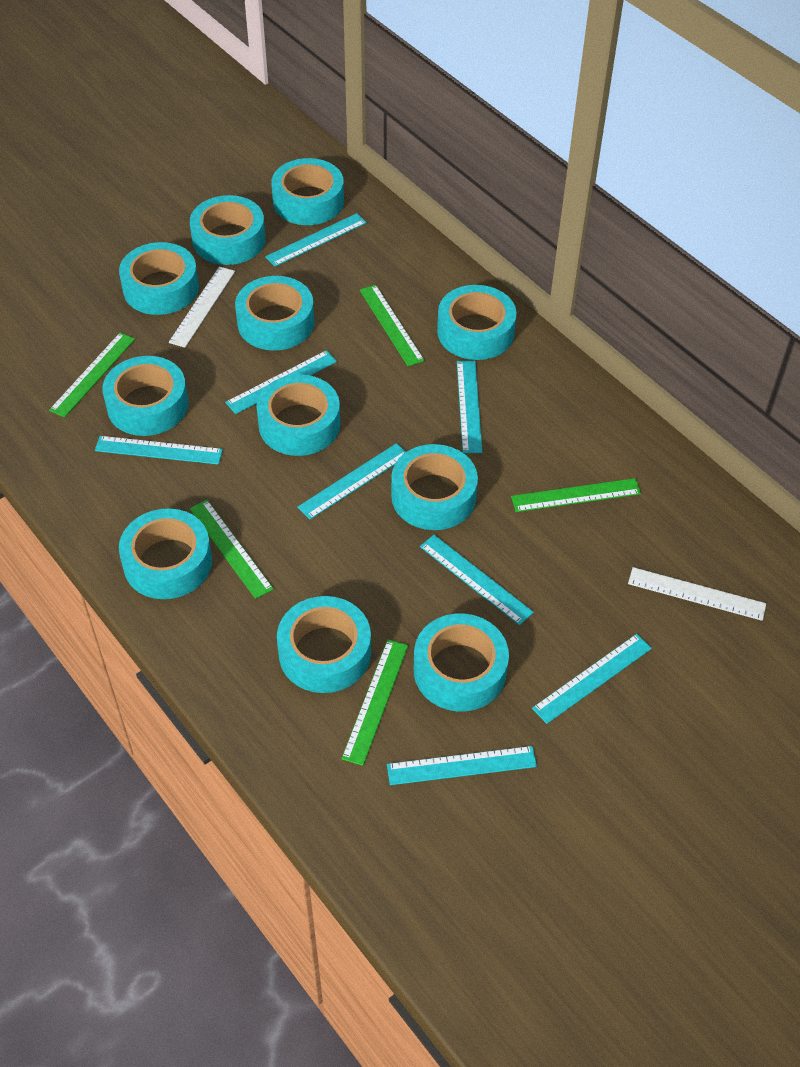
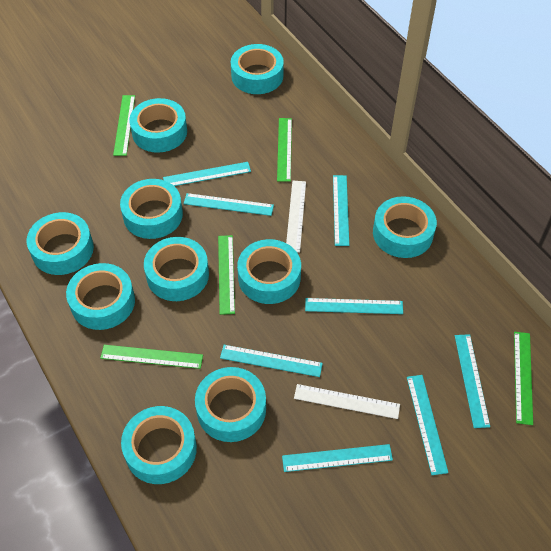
turquoise tape: [102,356,188,436] [119,242,199,315] [119,508,212,599] [190,195,266,265] [235,276,314,351] [256,374,340,456] [271,158,344,225] [277,596,371,693] [391,444,478,530] [414,613,509,711] [437,285,516,360] = 11 -> [27,212,94,275] [66,263,135,330] [120,179,183,239] [121,406,197,484] [129,98,187,153] [144,237,209,301] [195,367,266,442] [231,44,284,94] [237,239,301,304] [373,196,437,258] = 10

